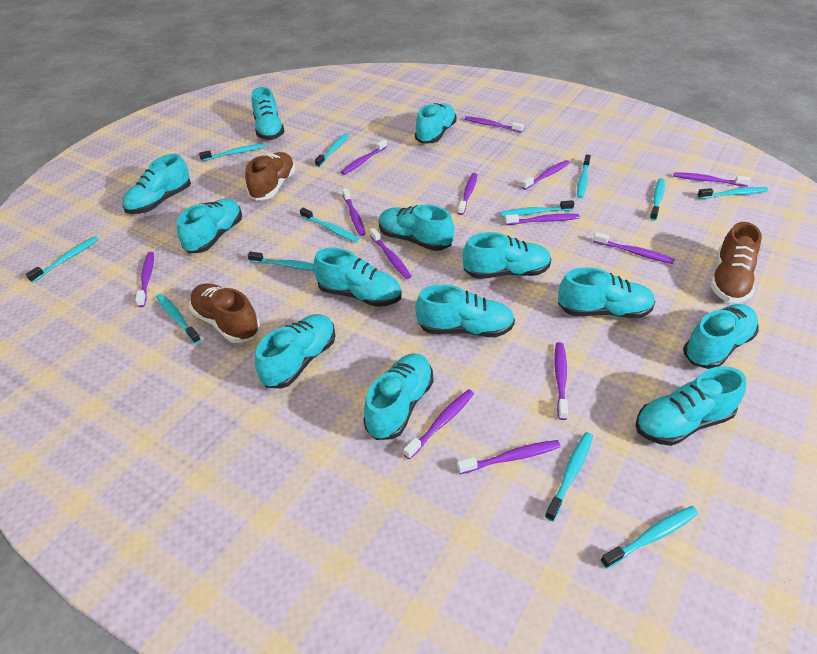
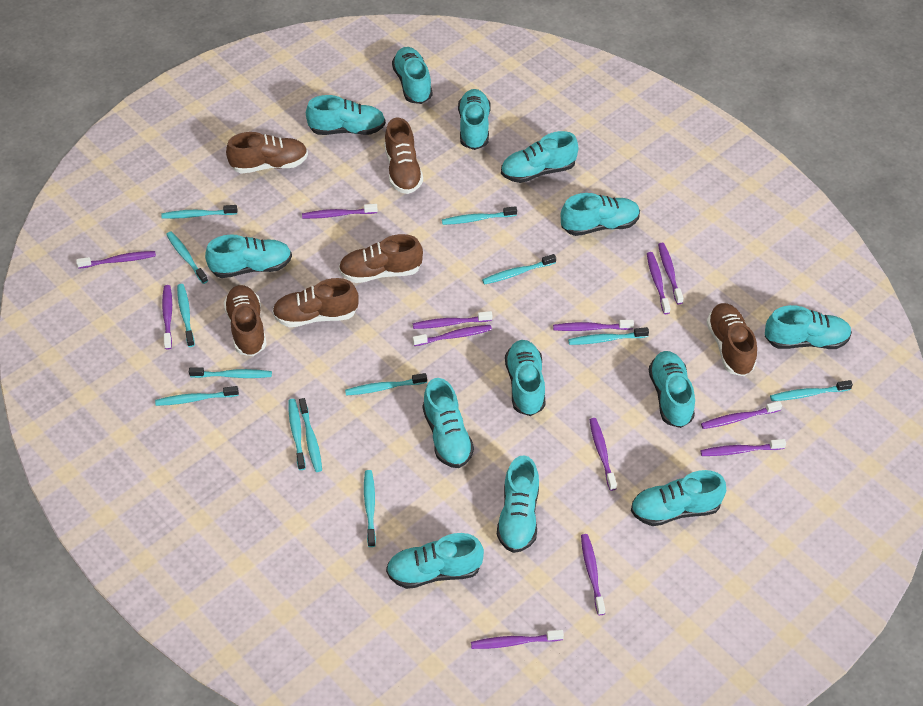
brown shoe: [189,283,260,343] [245,152,296,201] [710,222,762,303] = 3 -> [224,285,267,356] [226,132,308,174] [272,278,359,327] [339,234,423,283] [384,118,423,194] [706,303,757,376] = 6
turquoise toothbrush: [26,236,99,283] [156,294,201,344] [199,144,265,161] [248,251,314,271] [300,208,359,242] [315,133,349,167] [500,200,574,217] [545,432,593,521] [577,155,591,198] [600,506,698,569] [650,178,665,221] [697,187,768,199] = 12 -> [155,386,239,406] [161,205,237,219] [166,231,208,284] [177,284,195,347] [189,367,272,378] [288,399,306,470] [299,398,322,472] [345,373,427,396] [364,470,376,547] [442,206,517,225] [482,254,556,285] [568,327,649,345] [770,380,853,401] = 13

